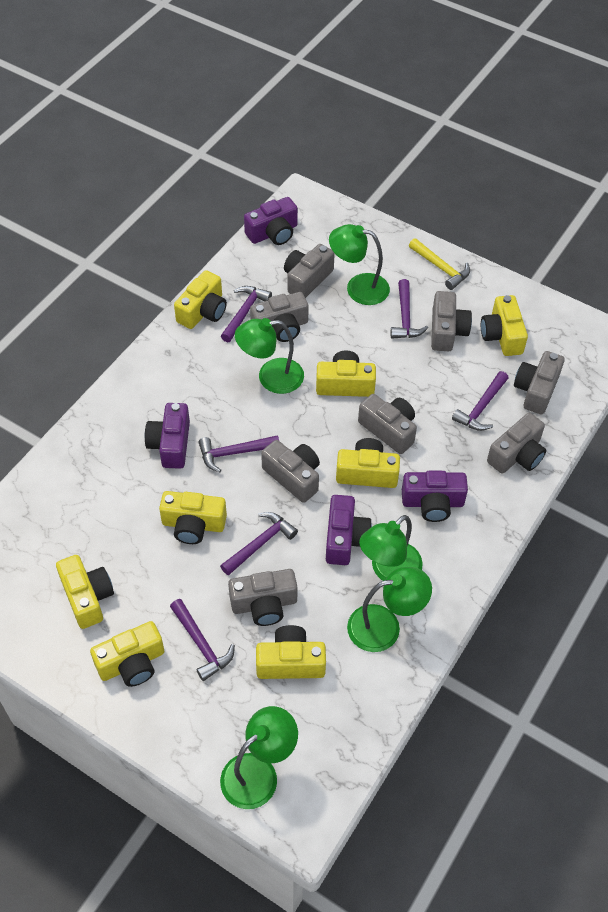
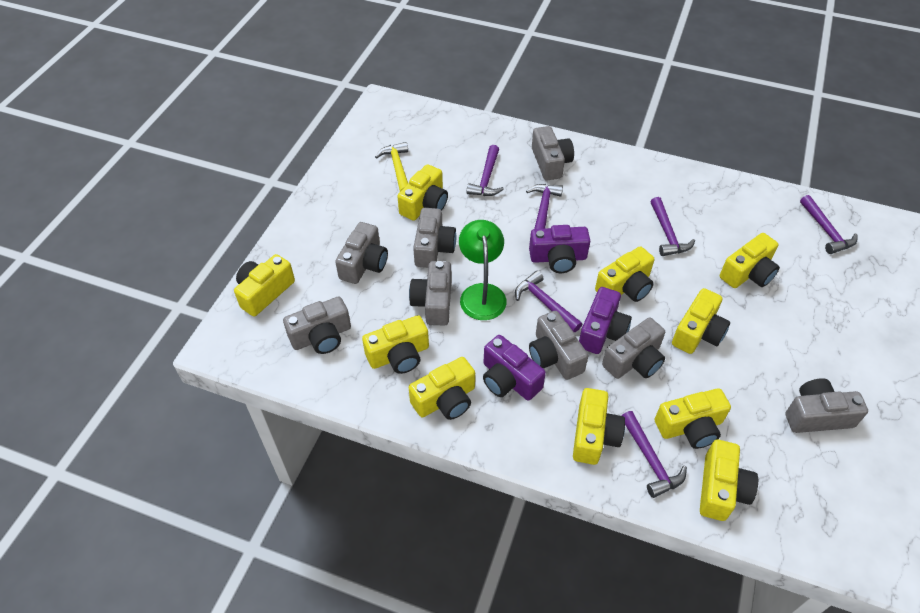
green lamp: [220,706,298,809] [235,318,304,394] [329,224,390,305] [347,567,432,652] [359,515,423,581] = 5 -> [459,220,507,320] = 1
purple camera: [145,403,190,469] [244,197,298,245] [326,495,372,565] [402,471,468,522] = 4 -> [483,335,546,401] [529,225,590,273] [579,287,632,354] = 3
yellow camera: [56,555,114,629] [90,621,164,687] [159,491,227,544] [174,270,227,329] [256,625,326,679] [316,350,376,397] [336,438,400,488] [481,295,528,356] = 8 -> [234,254,295,316] [362,315,429,374] [397,164,448,221] [409,357,475,420] [573,388,625,465] [595,247,654,302] [655,388,731,449] [672,288,730,354] [700,439,758,521] [720,233,780,288] = 10

